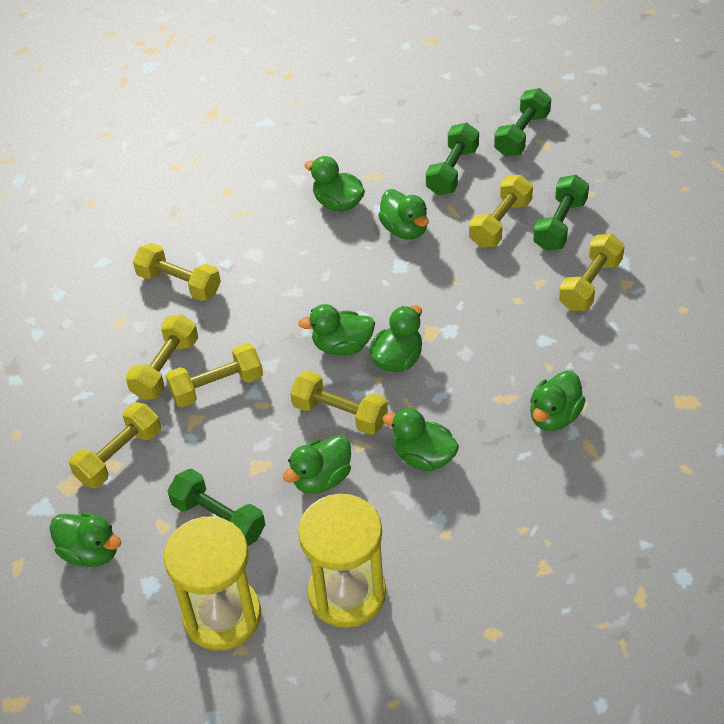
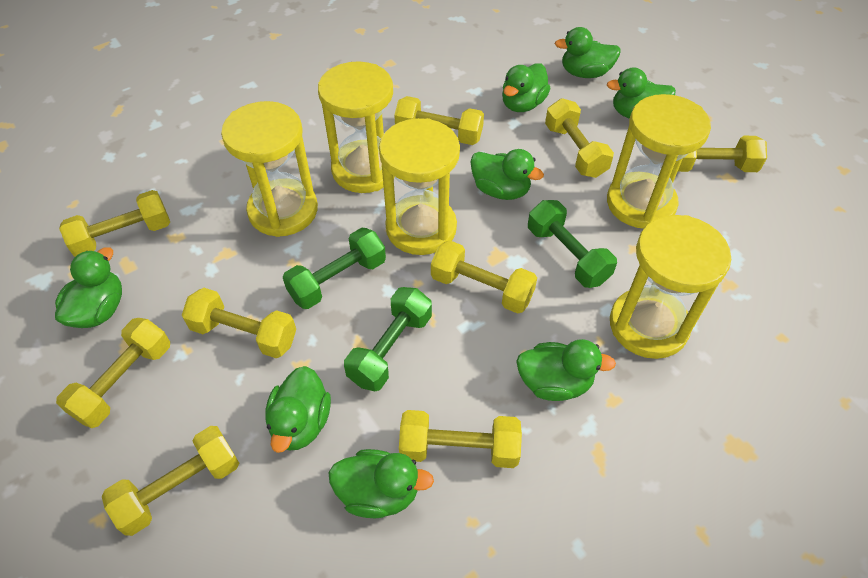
green dumbbell: [167,469,265,546] [426,123,479,195] [494,88,551,157] [533,175,589,251] = 4 -> [283,228,386,309] [344,287,432,391] [528,200,617,288] = 3
yellow dumbbell: [69,402,161,488] [126,314,198,400] [133,243,221,301] [166,343,263,407] [290,371,388,435] [469,175,533,247] [559,234,625,311] = 7 -> [56,318,170,428] [59,190,170,257] [102,426,239,536] [182,288,296,358] [394,96,484,145] [399,410,522,468] [431,240,537,313] [545,98,614,178] [678,136,767,172] = 9
yellow hourglass: [164,516,261,651] [298,494,386,628] = 2 -> [221,101,318,237] [318,61,395,193] [379,118,460,255] [607,94,711,229] [610,215,731,359] = 5

